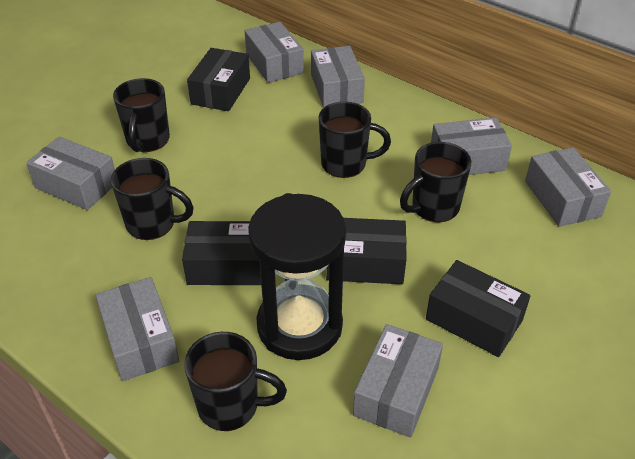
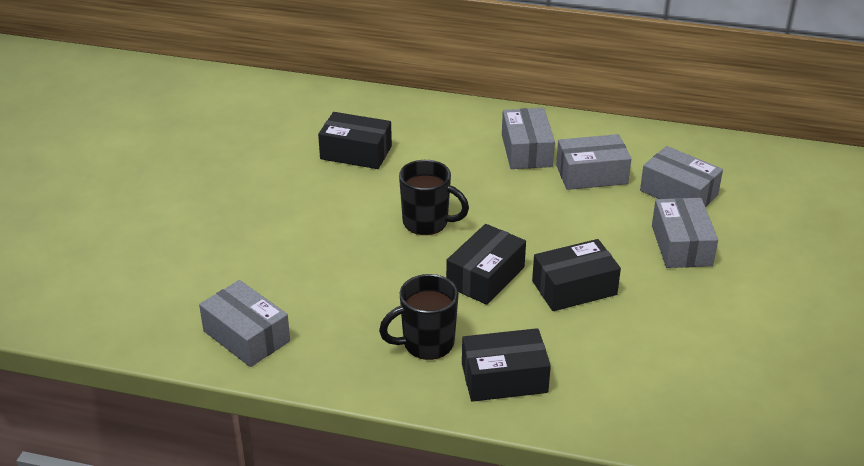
black hourglass: [248,193,346,360] = 1 -> none = 0
black mug: [111,158,194,240] [113,78,170,152] [184,332,287,431] [319,102,391,178] [400,142,471,222] = 5 -> [379,274,459,360] [399,160,469,235] = 2
grey box: [26,136,115,210] [95,277,179,381] [245,22,304,83] [311,46,365,108] [353,324,443,438] [431,117,512,175] [525,147,611,227] = 7 -> [199,280,290,367] [502,108,555,169] [556,134,631,190] [640,146,723,207] [652,198,718,268] = 5

